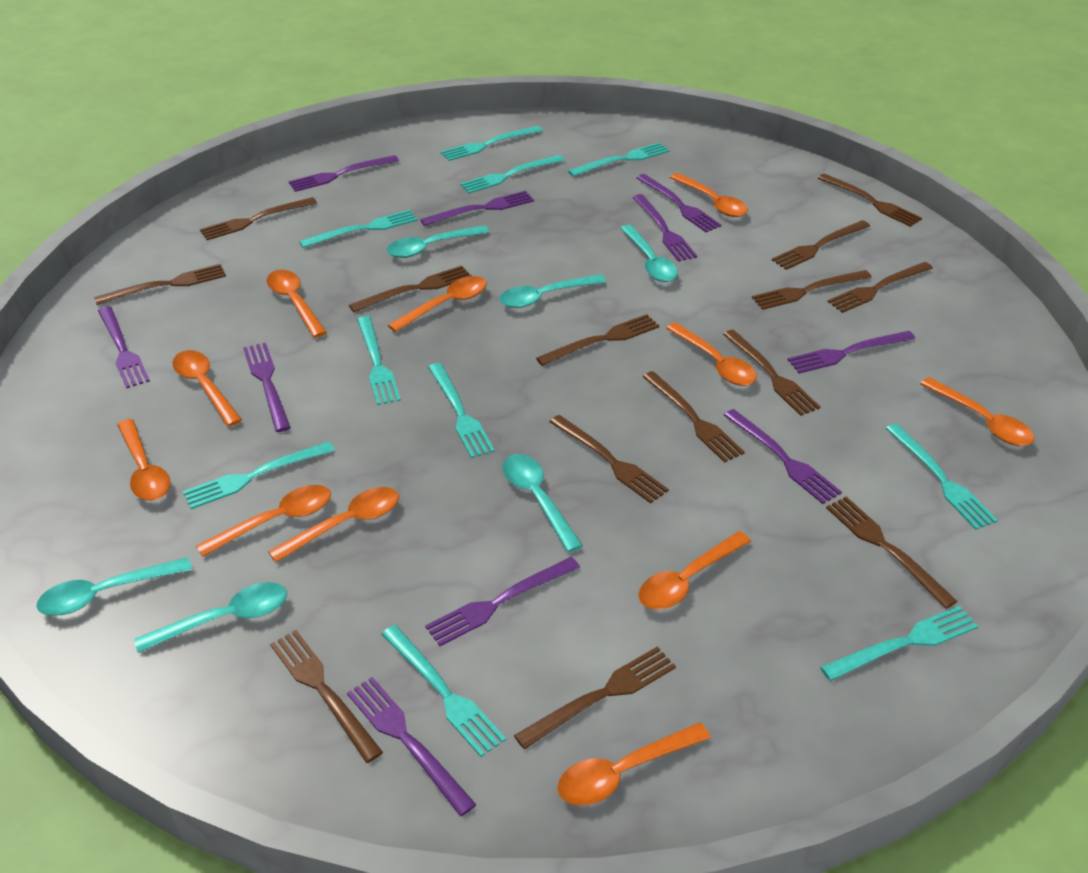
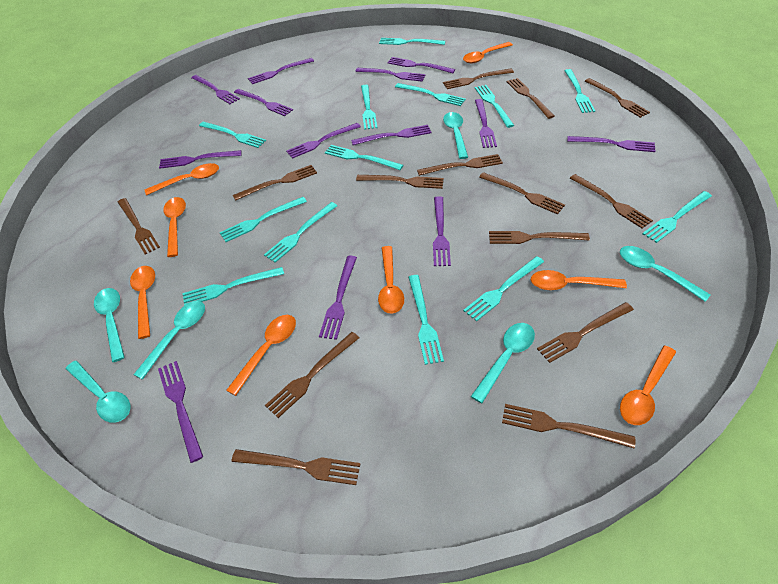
orange spoon: [117,419,171,501] [172,350,242,426] [196,485,331,557] [267,270,327,338] [268,487,399,562] [388,276,487,332] [557,722,711,806] [638,531,751,610] [666,322,757,386] [670,173,748,217] [920,377,1034,446] = 11 -> [130,266,155,339] [144,163,219,195] [163,197,186,257] [226,315,296,396] [378,246,404,314] [463,42,513,64] [531,270,627,290] [620,346,676,425] = 8
purple fork: [98,306,150,388] [243,343,291,432] [288,155,399,192] [347,677,476,816] [420,191,534,226] [425,557,580,646] [632,194,697,262] [637,174,721,232] [724,409,842,504] [788,331,915,374] = 10 -> [158,361,203,463] [159,150,242,169] [191,75,240,104] [234,89,293,116] [248,58,314,84] [286,123,361,159] [319,256,357,340] [351,125,432,145] [355,68,425,82] [387,57,455,73] [433,196,451,266] [475,99,497,148] [567,136,656,152] = 13
turquoise fork: [183,441,335,509] [299,210,418,248] [357,316,401,405] [382,625,506,757] [428,363,495,458] [441,126,543,161] [460,155,564,194] [568,142,670,177] [820,606,978,681] [886,423,998,530] = 10 -> [182,267,284,306] [199,122,266,148] [220,197,307,242] [264,202,337,263] [325,145,403,170] [361,85,377,130] [379,38,445,45] [395,83,466,106] [408,275,444,365] [463,256,544,322] [475,85,514,128] [565,69,595,113] [643,191,712,243] = 13

